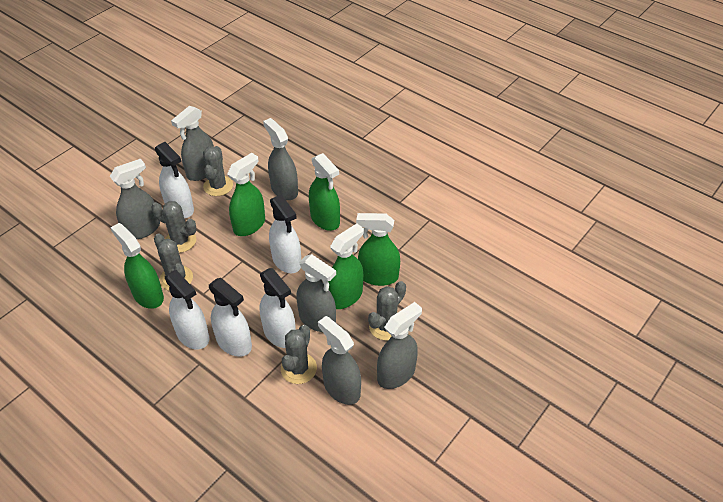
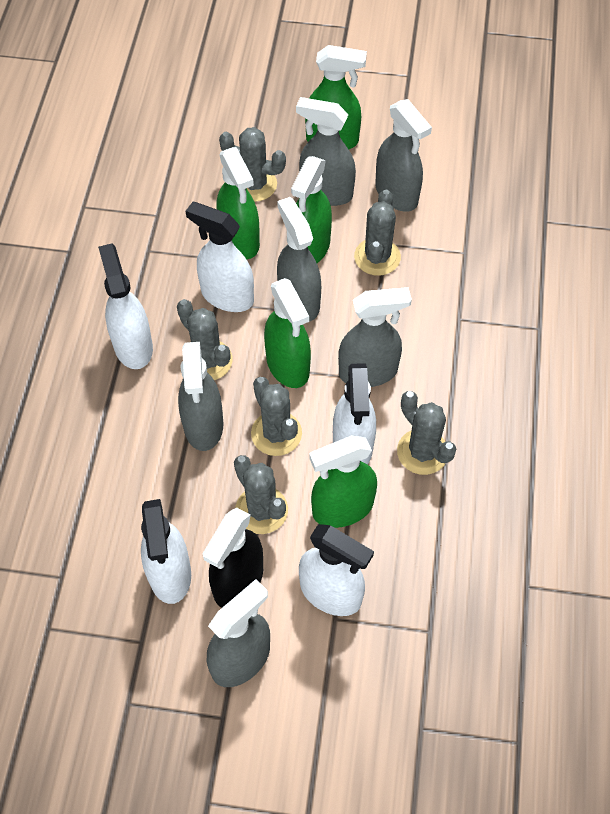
black spray bottle: none = 0 -> [202,508,263,608] = 1
grey cactus: [151,201,197,253] [154,233,193,291] [203,146,233,196] [281,325,317,384] [368,281,406,340] = 5 -> [177,299,232,380] [219,127,286,202] [234,455,288,534] [251,377,302,456] [354,190,401,276] [397,391,456,475] = 6

